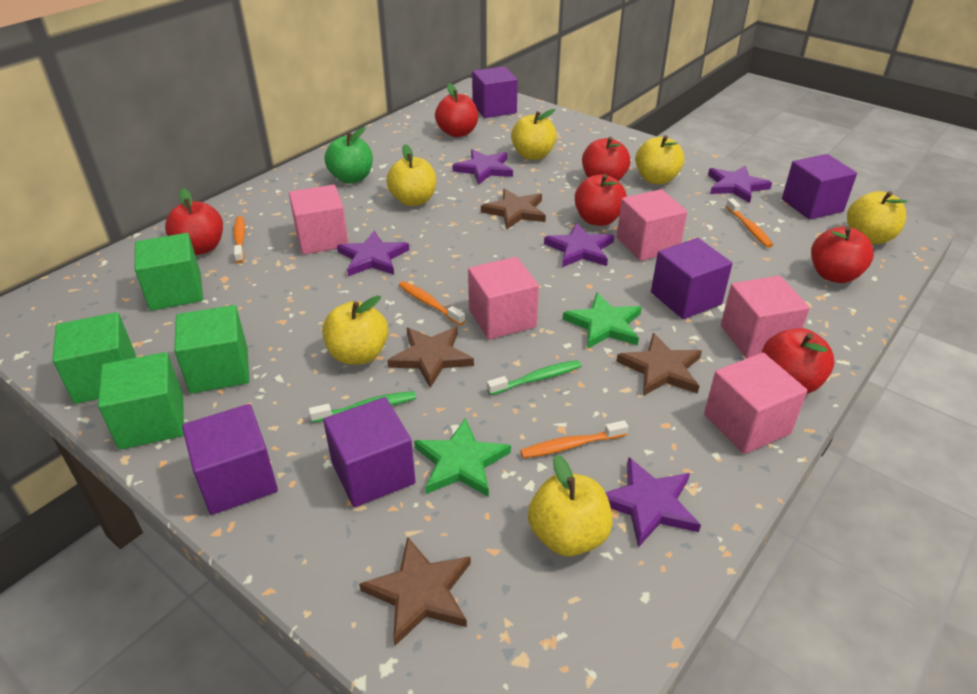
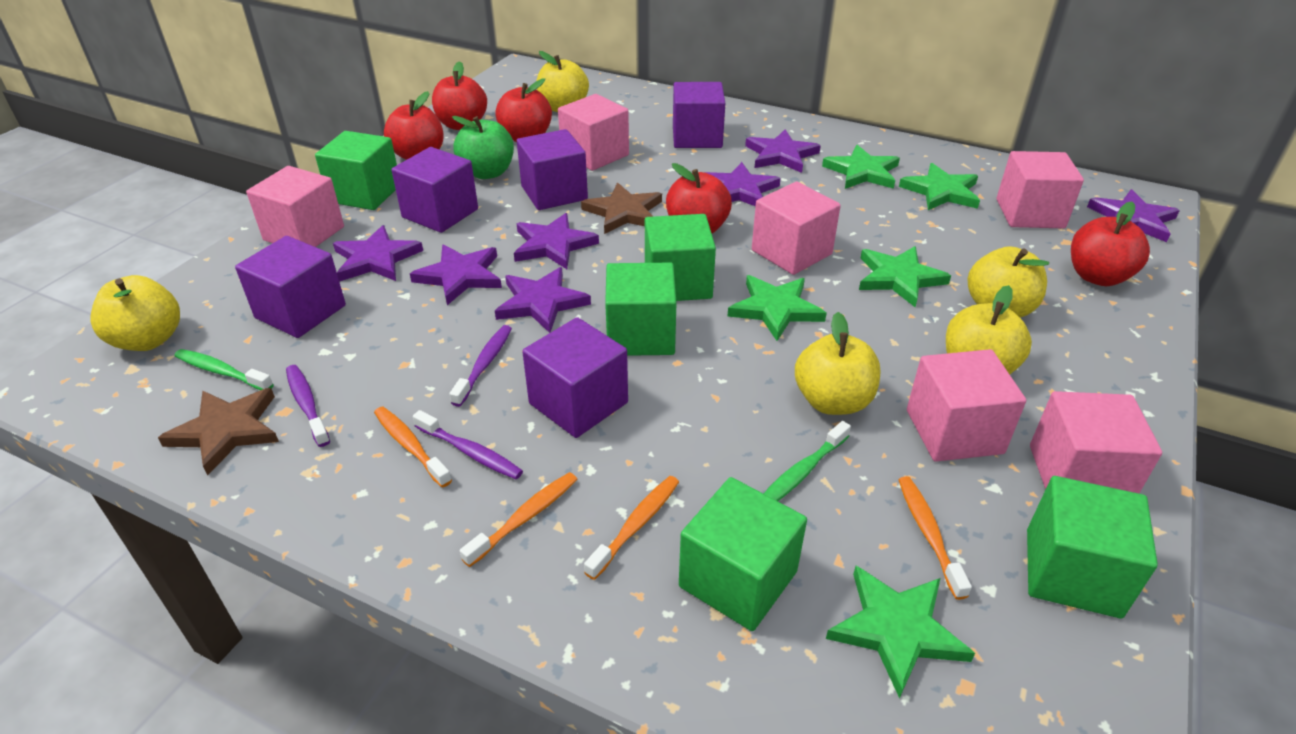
brown star: [359,537,471,646] [387,327,474,388] [481,188,546,229] [616,333,702,396] = 4 -> [158,388,279,475] [581,183,662,234] = 2
green cube: [52,312,136,404] [98,352,184,450] [135,233,203,311] [174,305,249,394] = 4 -> [315,131,397,210] [605,263,676,356] [645,214,716,301] [679,477,807,631] [1027,476,1158,619] = 5
green star: [414,418,511,497] [563,292,642,349] = 2 -> [727,275,827,341] [822,145,900,189] [826,566,975,699] [859,246,951,307] [899,163,980,210] = 5
pink cube: [289,185,349,254] [468,257,539,340] [617,189,687,261] [704,353,807,454] [721,276,810,359] = 5 -> [246,166,344,247] [558,94,629,171] [752,182,841,275] [907,349,1026,462] [996,151,1084,229] [1030,391,1162,493] = 6
purple star: [337,231,409,276] [452,149,513,185] [544,223,615,267] [605,457,701,548] [708,166,772,203] = 5 -> [333,225,423,282] [410,244,502,305] [495,267,591,333] [514,213,599,269] [704,162,781,206] [745,129,821,173] [1087,189,1180,242] = 7
purple toothbrush: none = 0 -> [286,365,330,447] [413,410,523,479] [449,325,512,407] = 3
red apple: [165,188,223,255] [435,83,478,137] [575,174,627,226] [582,137,630,181] [762,328,835,394] [811,226,874,283] = 6 -> [384,91,444,160] [432,61,487,130] [495,78,552,142] [666,163,732,234] [1071,201,1150,286] = 5
yellow apple: [322,295,389,365] [386,144,436,206] [511,109,557,160] [528,455,613,556] [635,135,685,184] [847,191,907,244] = 6 -> [90,275,180,351] [536,51,589,112] [795,312,880,415] [946,285,1032,374] [968,246,1049,318] = 5

